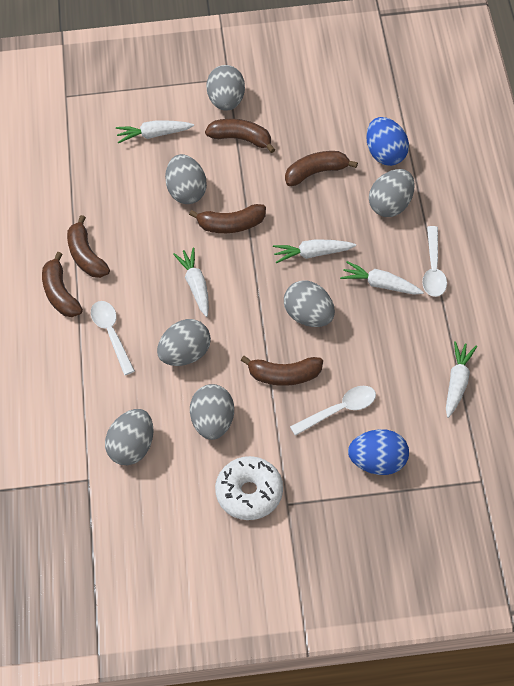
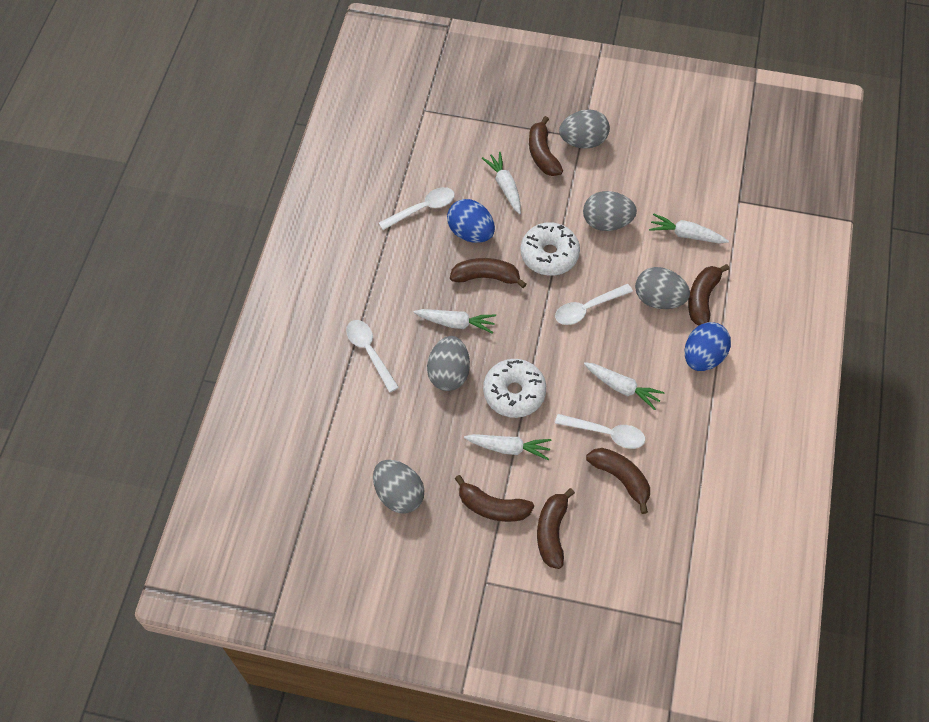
grey egg: [105,409,153,465] [157,319,211,366] [165,154,207,204] [190,384,234,440] [206,65,245,111] [284,280,335,327] [369,169,415,217] = 7 -> [373,460,425,514] [427,336,470,391] [559,109,610,149] [583,191,637,231] [635,267,690,309] = 5
white donut: [215,456,283,520] = 1 -> [483,359,546,418] [521,222,580,276] = 2
white spoon: [91,301,135,375] [290,386,376,436] [422,226,447,297] = 3 -> [346,320,399,393] [379,187,455,230] [555,284,633,325] [555,414,645,449] = 4

